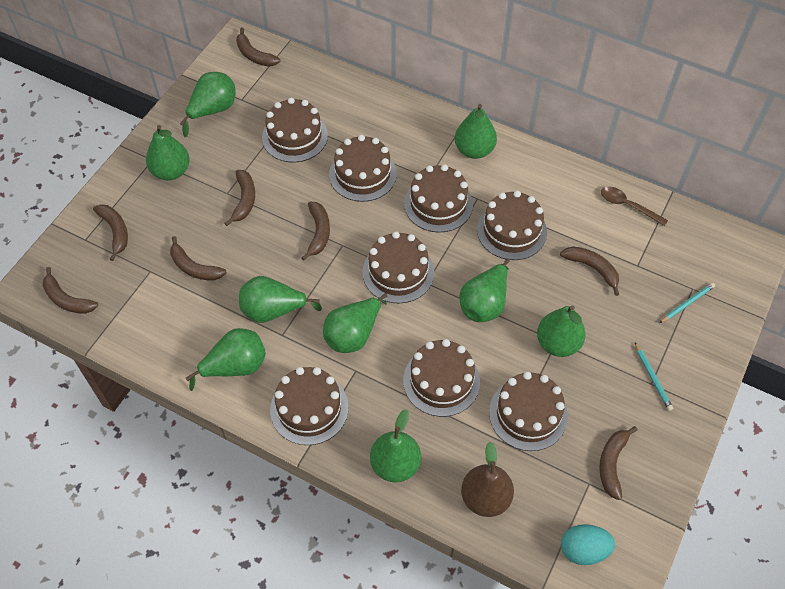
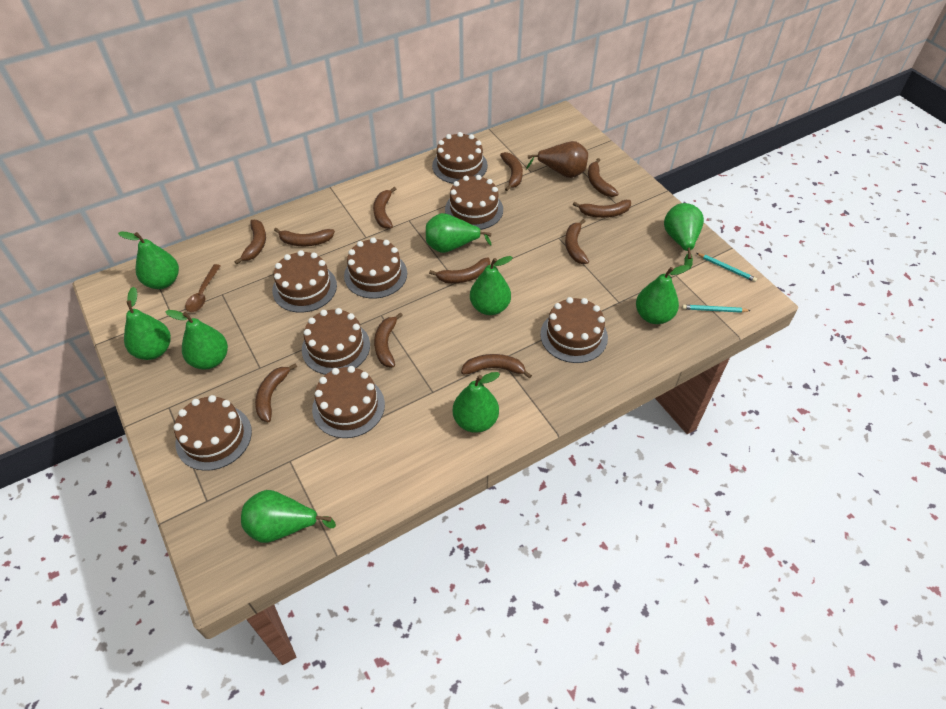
brown banana: [42,267,98,314] [93,204,128,261] [170,236,227,281] [224,170,255,226] [236,28,280,67] [301,202,330,261] [560,246,619,296] [599,426,638,500] = 8 -> [234,220,266,265] [255,363,297,422] [274,228,335,246] [373,187,396,229] [374,312,403,367] [429,257,490,283] [461,354,532,379] [500,152,523,191] [565,219,589,264] [573,200,631,218] [588,158,619,197] = 11
turquoise egg: [561,524,615,565] = 1 -> none = 0

